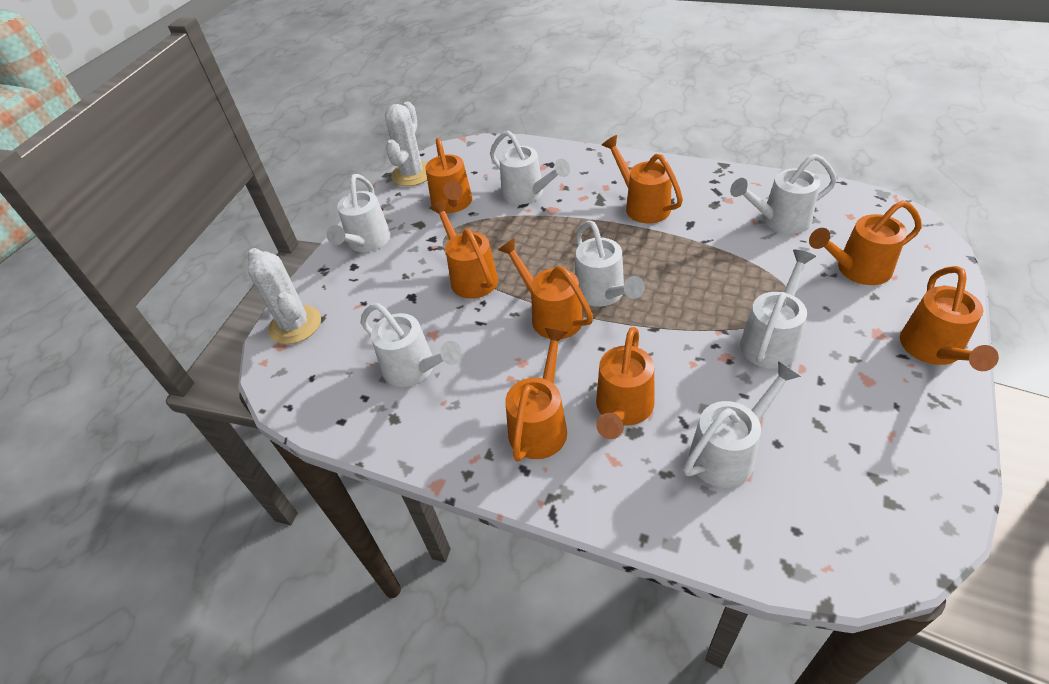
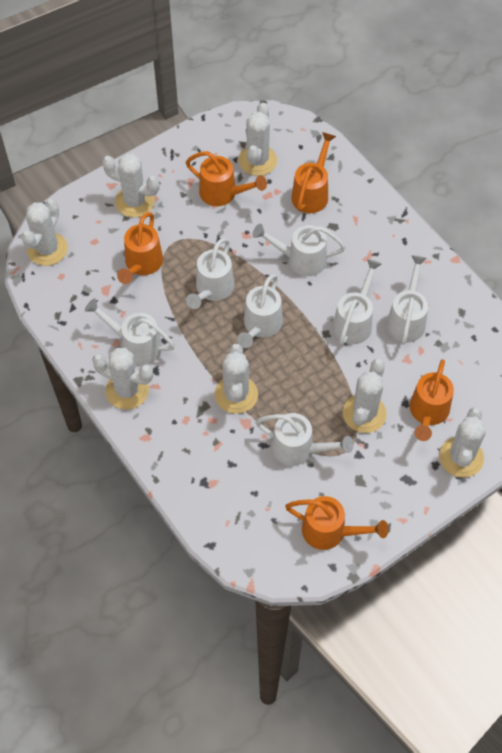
orange watering can: [425,138,472,213] [429,200,498,299] [498,238,593,339] [506,328,568,461] [596,327,654,439] [602,135,683,223] [809,201,922,285] [900,266,999,371] = 8 -> [117,212,163,284] [186,151,267,206] [285,496,389,550] [291,132,336,213] [409,359,454,441] = 5
white cactus: [248,248,321,344] [385,102,427,186] = 2 -> [21,199,68,266] [92,348,153,409] [102,154,160,217] [215,344,258,414] [238,103,277,176] [343,359,387,433] [439,407,486,478] = 7

